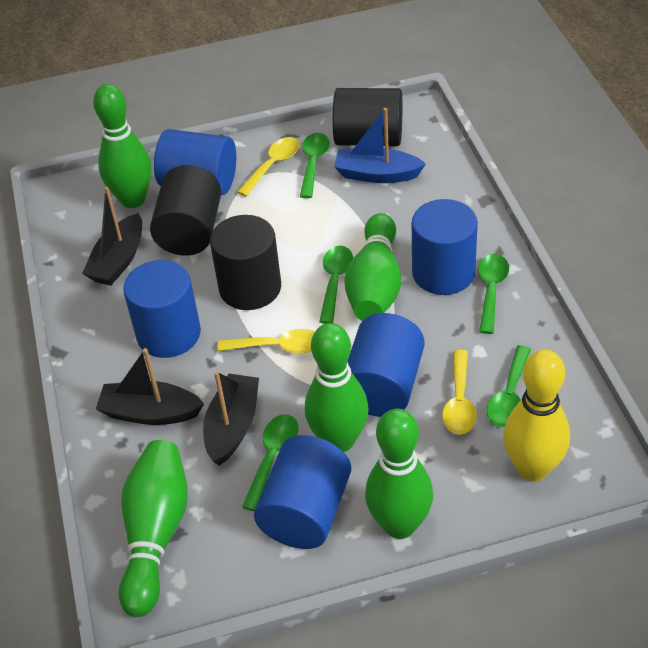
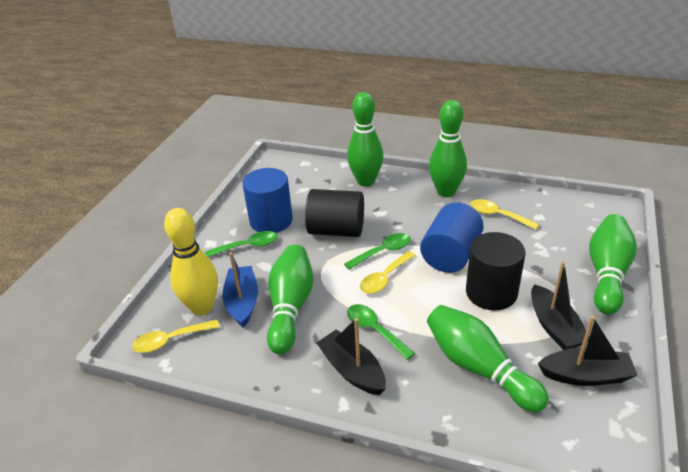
black cylinder: [150,165,221,256] [210,215,281,310] [333,88,402,146] = 3 -> [305,189,364,237] [466,232,526,310] = 2
blue cylinder: [123,260,201,358] [154,129,236,195] [254,435,351,549] [347,313,425,417] [412,199,478,295] = 5 -> [242,168,293,233] [420,202,484,273] = 2
green spoon: [242,414,298,511] [300,133,330,198] [319,246,353,324] [478,254,509,334] [487,345,531,427] = 5 -> [205,231,277,257] [344,233,411,270] [347,304,415,360] = 3

